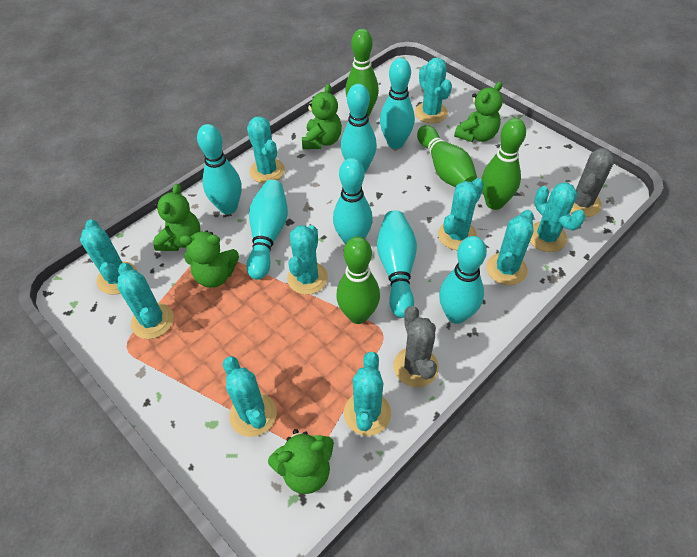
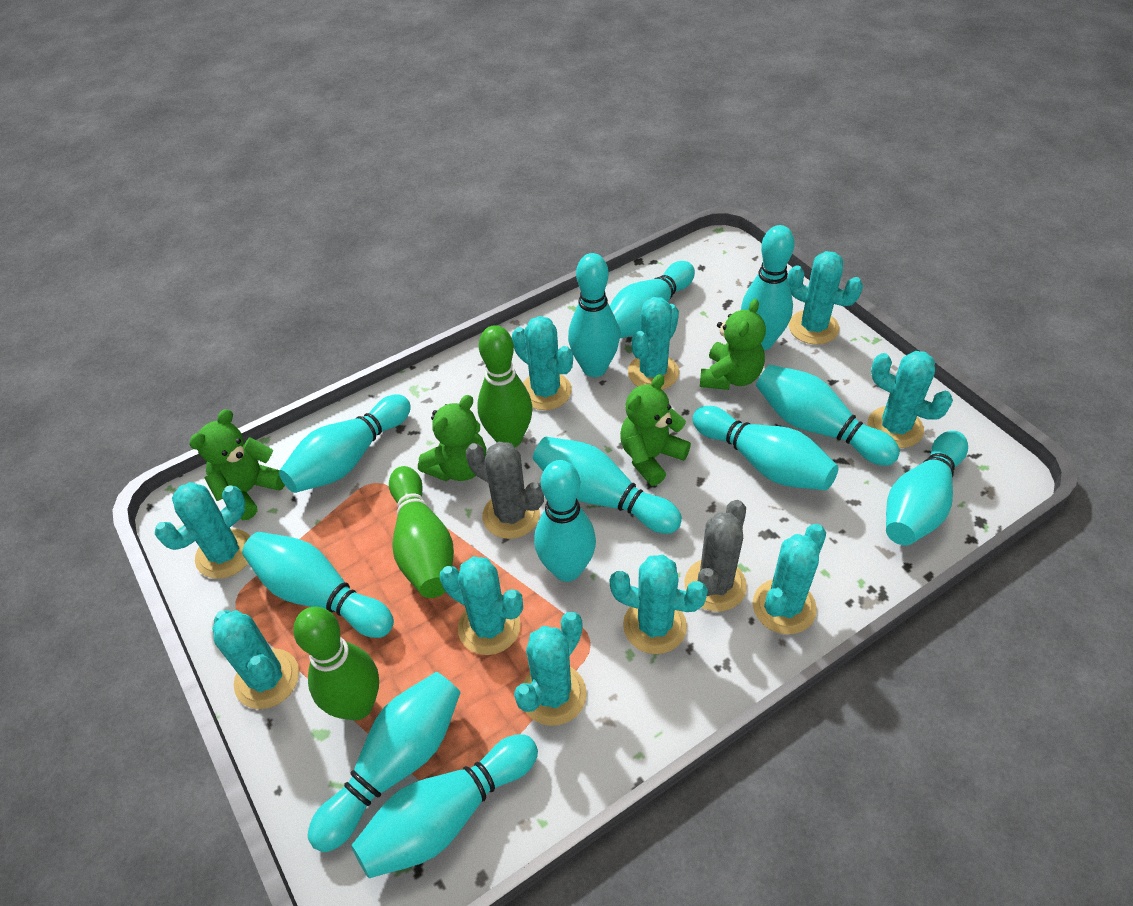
green bowling pin: [336,237,380,324] [345,29,379,117] [417,125,477,187] [481,118,526,210] = 4 -> [293,607,379,721] [389,466,454,598] [477,325,533,448] = 3
green teddy bear: [153,184,200,251] [180,230,239,288] [268,429,334,494] [302,84,342,149] [454,82,503,142] = 5 -> [189,409,285,520] [418,395,487,481] [620,374,691,486] [700,299,766,390] = 4
turquoise bowling pin: [197,124,242,214] [246,180,288,280] [333,158,373,245] [341,84,377,172] [377,210,417,318] [380,58,415,149] [439,236,487,324] = 7 -> [242,532,394,638] [279,394,411,493] [308,672,461,852] [351,734,538,878] [533,437,682,534] [534,460,596,582] [568,253,620,377] [610,261,695,338] [693,406,838,490] [741,225,795,350] [756,365,900,466] [886,431,968,545] = 12

